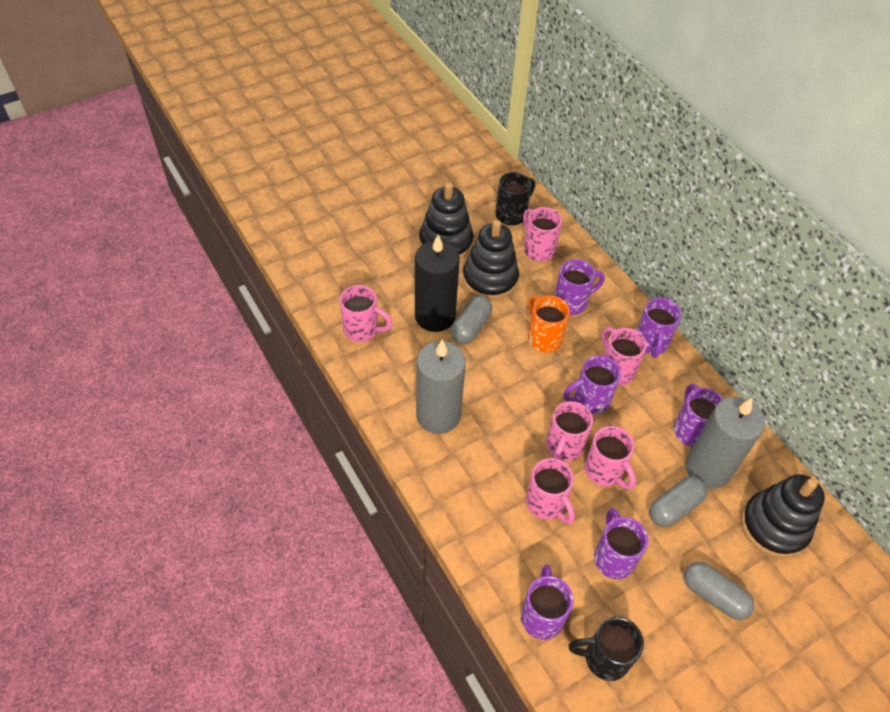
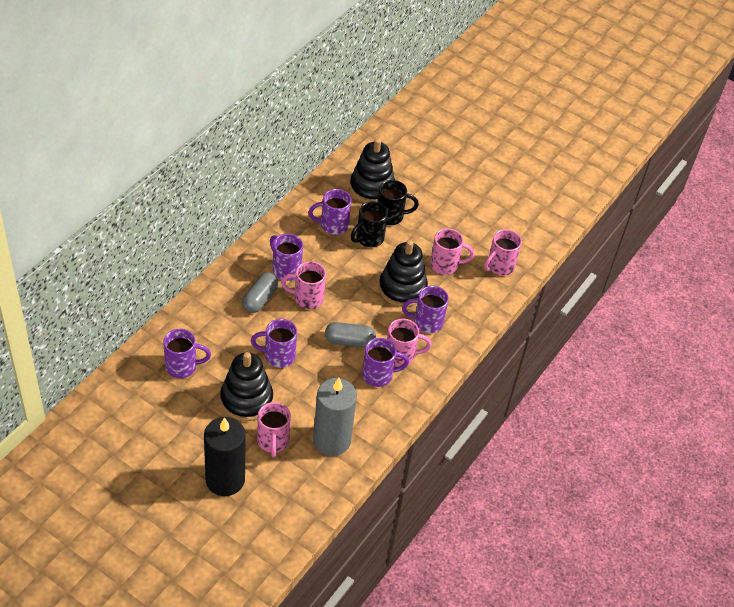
grey candle: [416,339,466,434] [685,397,765,489] = 2 -> [313,378,357,456] = 1
grey capsule: [451,295,492,344] [649,476,707,527] [684,562,755,620] = 3 -> [242,272,278,313] [325,322,376,348] = 2
orange mug: [528,295,570,353] = 1 -> none = 0
pink mug: [340,285,393,342] [523,207,562,261] [526,458,575,524] [546,401,593,461] [584,426,636,489] [602,327,647,386] = 6 -> [257,402,291,457] [281,261,326,309] [387,319,432,367] [430,228,475,275] [484,229,522,276] = 5

